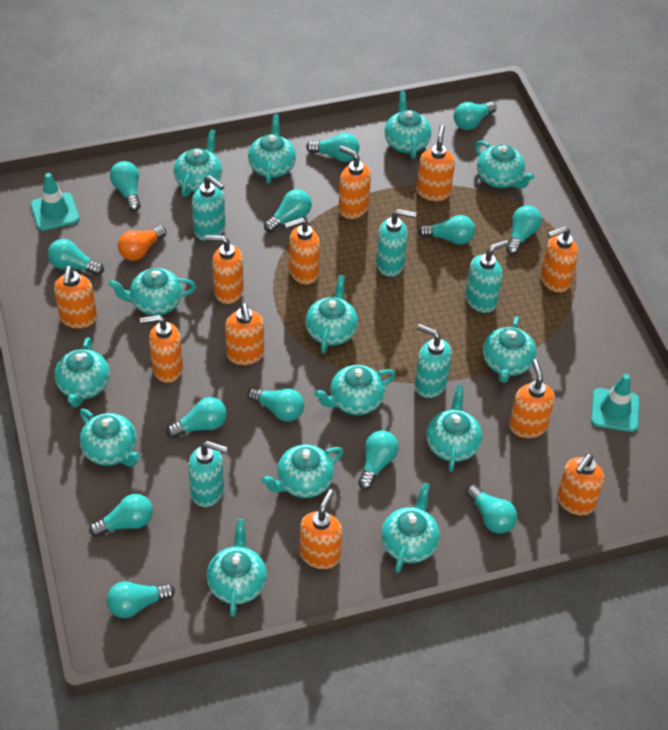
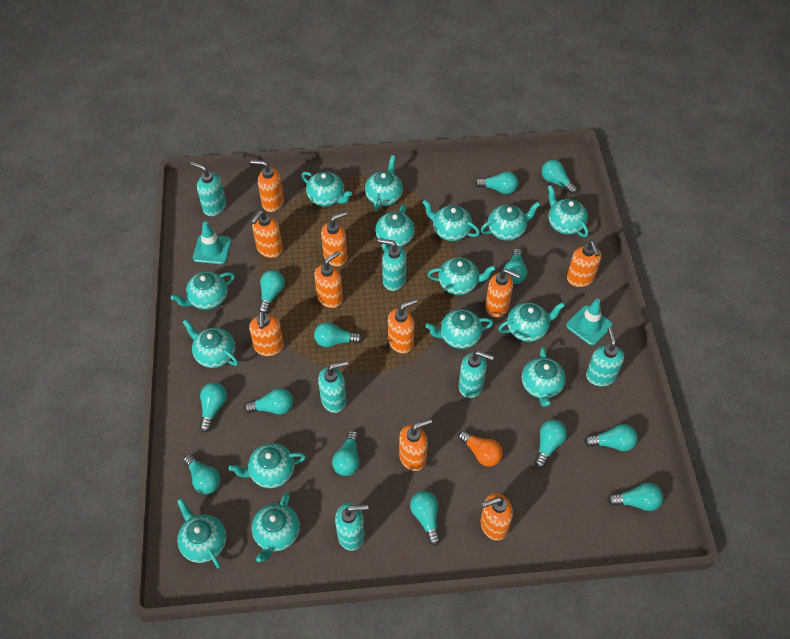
orange soap dispenser: [54,266,97,329] [140,315,183,383] [205,235,244,304] [225,303,264,365] [284,218,320,285] [300,489,342,569] [339,146,371,219] [417,125,455,201] [509,359,555,438] [541,226,578,293] [557,454,604,516] = 11 -> [249,311,284,356] [251,160,284,212] [251,210,283,258] [314,251,343,308] [321,211,348,267] [388,299,417,354] [399,419,432,471] [480,493,513,541] [485,269,520,317] [567,241,601,287] = 10
turquoise soap dispenser: [188,441,228,507] [192,175,226,241] [376,209,416,277] [415,324,452,398] [465,240,509,313] = 5 -> [190,162,226,216] [318,361,348,413] [335,503,368,551] [378,238,407,291] [459,351,494,398] [586,327,624,386] = 6
turquoise teapot: [55,337,110,408] [80,409,140,466] [108,268,196,315] [174,129,222,197] [207,519,267,617] [248,114,296,184] [261,444,343,498] [305,275,358,353] [314,365,395,415] [381,483,440,573] [384,91,432,159] [426,385,482,472] [475,140,534,189] [483,316,536,383] = 14 -> [171,271,235,310] [177,498,226,569] [183,319,238,368] [228,443,306,488] [252,492,300,562] [302,172,352,206] [365,155,403,211] [376,205,415,252] [422,200,480,241] [425,309,493,349] [428,257,496,295] [480,202,540,241] [498,302,565,342] [522,347,566,407] [548,185,588,237] = 15

